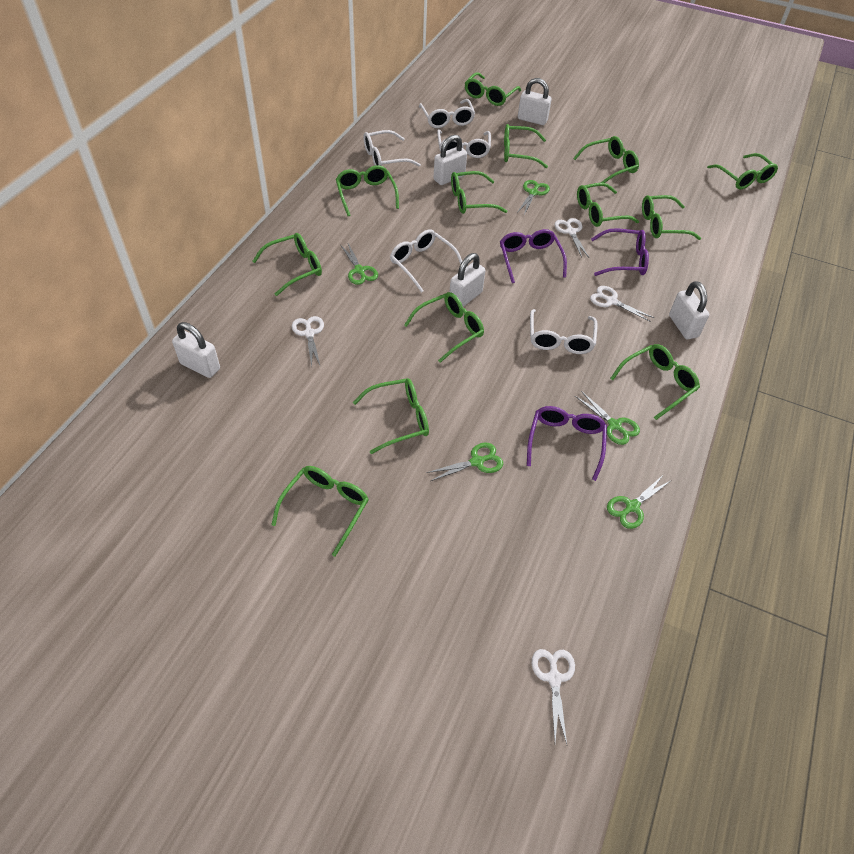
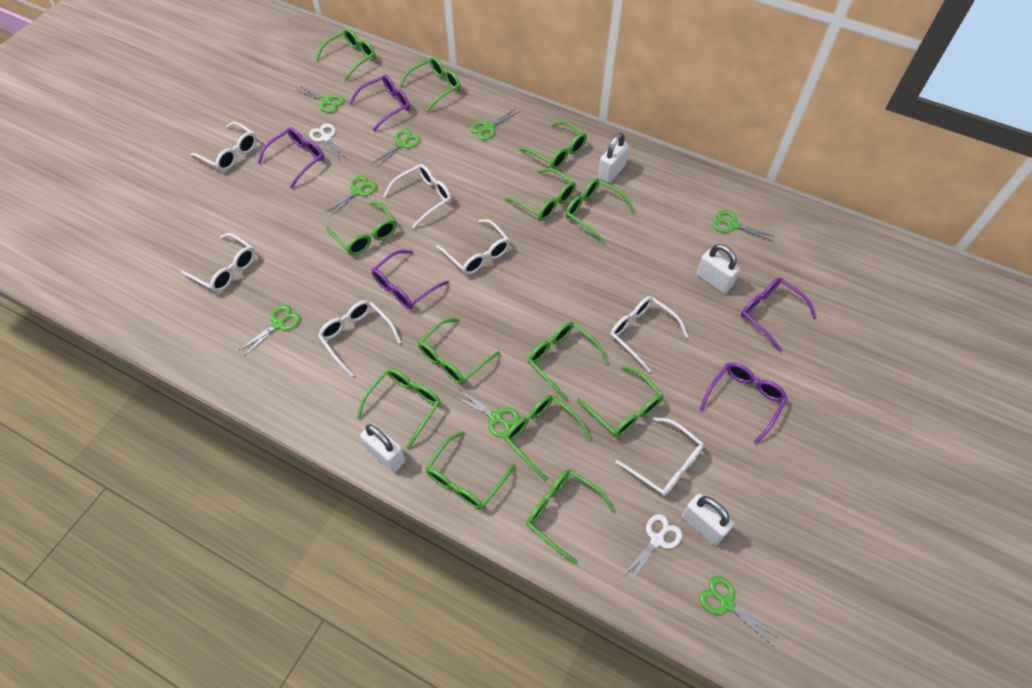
green scissors: [341,243,378,285] [426,443,503,481] [517,180,550,215] [575,391,640,445] [607,474,672,529] = 5 -> [240,305,301,356] [296,85,344,113] [324,176,377,217] [373,129,420,167] [454,390,520,438] [470,108,521,140] [699,576,779,646] [712,210,773,241] = 8
purple glasses: [500,229,567,283] [527,406,607,481] [591,228,649,276] = 3 -> [258,127,324,188] [349,75,410,131] [371,250,449,309] [699,362,787,444] [741,277,817,352] = 5
white glasses: [363,130,421,166] [390,229,462,293] [419,99,475,128] [437,129,491,158] [530,309,598,354] = 5 -> [181,233,255,292] [190,122,257,171] [318,300,401,377] [384,164,452,228] [436,219,510,275] [610,296,688,373] [615,417,704,496] = 7
white padlock: [172,322,220,378] [434,135,467,185] [450,253,485,307] [518,78,552,125] [669,281,709,339] = 5 -> [360,424,406,472] [598,133,629,183] [682,494,734,545] [696,244,740,293] = 4
white scissors: [292,316,324,367] [532,649,575,744] [555,218,589,258] [590,286,654,322] = 4 -> [309,123,348,160] [622,514,682,584] = 2

